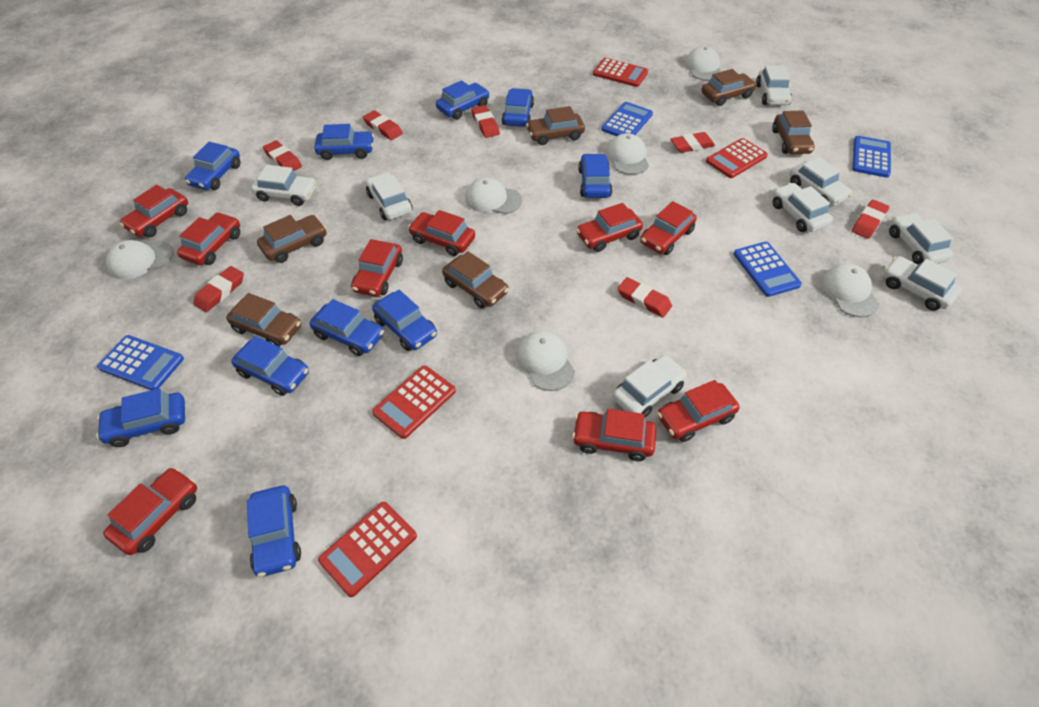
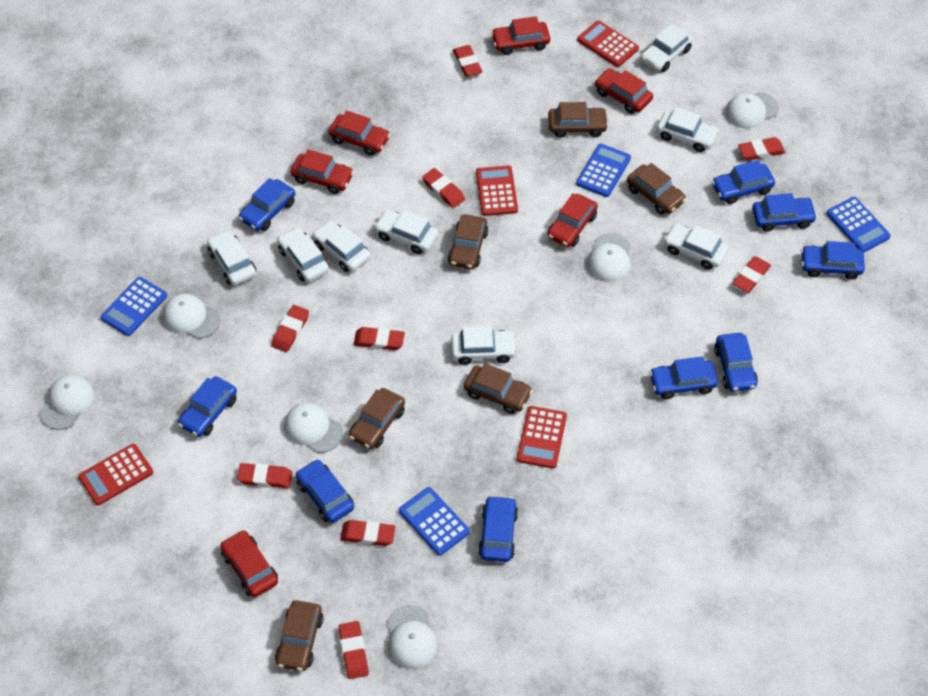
blue car: [96,388,185,447] [185,142,240,190] [231,336,309,396] [247,486,301,577] [310,299,384,356] [314,124,374,160] [372,290,437,351] [436,80,490,120] [502,88,534,127] [578,153,612,198] = 10 -> [178,376,237,437] [239,178,295,231] [296,459,354,523] [478,495,518,562] [649,356,718,399] [712,160,775,204] [714,333,758,392] [752,193,817,232] [801,241,865,280] = 9
red car: [103,467,197,555] [120,185,188,237] [177,212,240,265] [351,239,403,297] [408,210,475,256] [572,409,656,461] [576,203,643,252] [640,201,697,255] [657,380,740,442] = 9 -> [220,530,278,597] [291,149,354,194] [328,110,390,156] [491,16,550,55] [547,193,598,247] [595,68,653,114] = 6
red eraser: [193,266,244,312] [263,140,302,171] [363,110,403,140] [471,105,500,138] [618,277,672,318] [670,132,715,153] [852,200,889,239] = 7 -> [237,463,292,488] [271,305,309,352] [339,621,369,679] [340,520,395,546] [353,327,405,350] [422,168,465,208] [453,45,483,77] [732,256,771,293] [738,137,785,161] = 9

